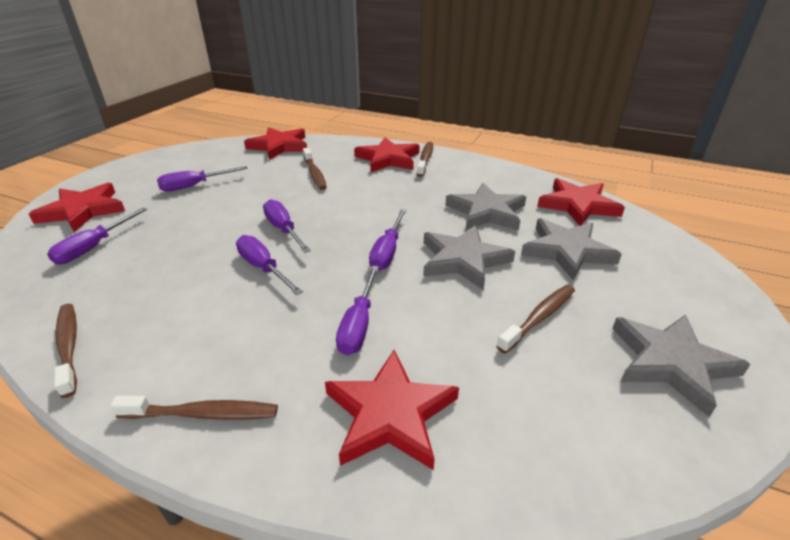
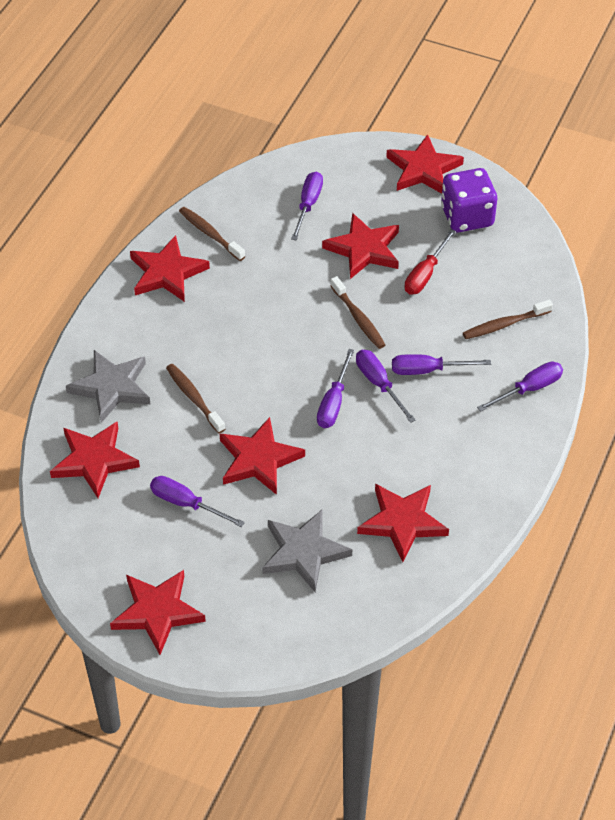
brown toothbrush: [54,304,77,398] [110,396,278,420] [303,148,327,190] [417,142,433,177] [496,285,575,354] = 5 -> [166,364,225,434] [179,207,245,261] [330,276,385,349] [463,300,553,339] = 4
grey star: [423,225,515,290] [445,183,526,230] [521,218,622,280] [612,315,751,417] = 4 -> [66,350,150,423] [262,510,352,592] = 2
purple dice: none = 0 -> [441,168,497,232] = 1
red screwdriver: none = 0 -> [404,229,456,295] = 1
red star: [29,183,125,232] [244,127,307,160] [325,350,459,470] [354,137,420,172] [537,178,625,226] = 5 -> [50,421,140,498] [110,570,206,655] [130,235,210,302] [220,417,305,495] [322,213,399,279] [357,484,449,562] [386,134,464,194] = 7

